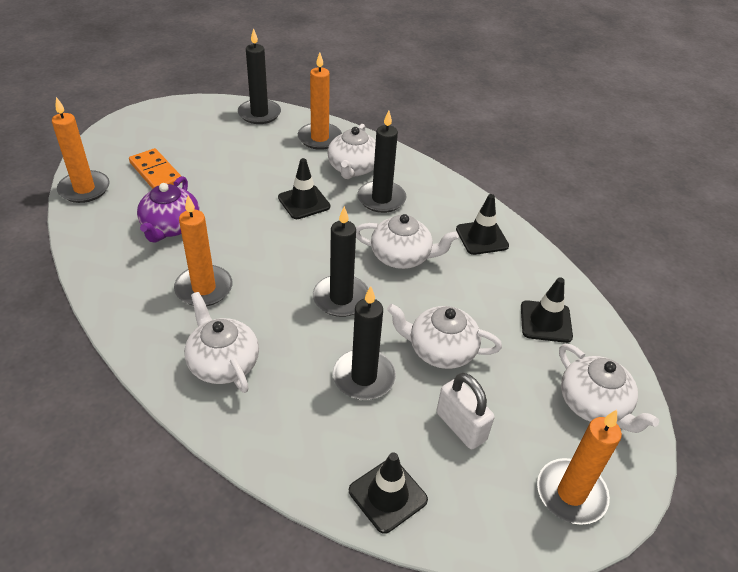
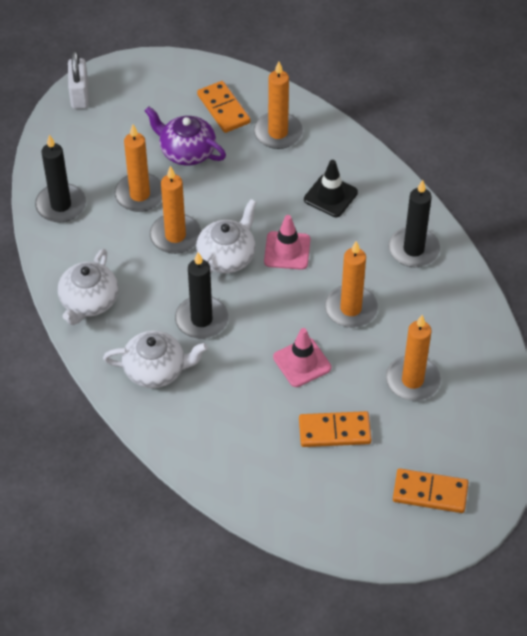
black candle: [238,28,281,124] [313,206,368,317] [332,286,396,400] [357,110,407,213] = 4 -> [35,135,86,223] [175,252,228,339] [388,180,440,267] = 3
black traffic cone: [278,158,330,219] [349,452,428,534] [456,194,509,255] [521,277,573,343] = 4 -> [304,160,358,217] = 1
orange candle: [52,97,110,203] [174,196,232,306] [298,52,342,150] [537,409,622,525] = 4 -> [115,125,162,212] [150,166,201,254] [254,61,303,149] [325,241,378,328] [386,315,441,401] = 5
orange domino: [129,148,182,189] = 1 -> [197,81,251,133] [299,411,371,447] [393,468,469,513] = 3
pink traffic cone: none = 0 -> [264,215,310,270] [273,328,331,387] = 2
white teapot: [184,292,259,393] [327,124,376,179] [356,214,459,269] [387,304,502,369] [559,343,659,433] = 5 -> [58,249,118,325] [103,331,208,388] [196,199,257,274] = 3

